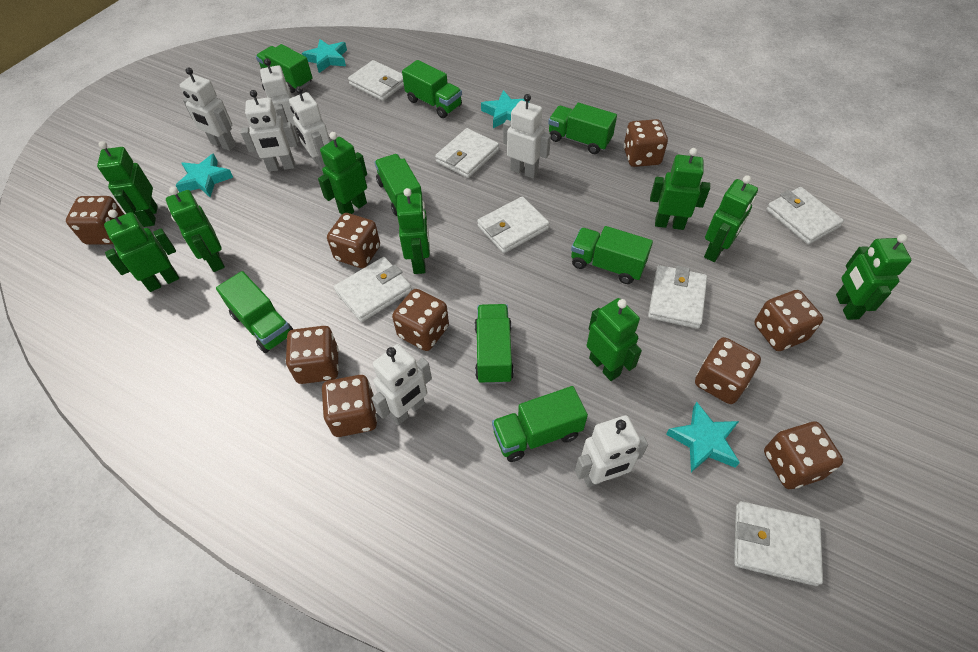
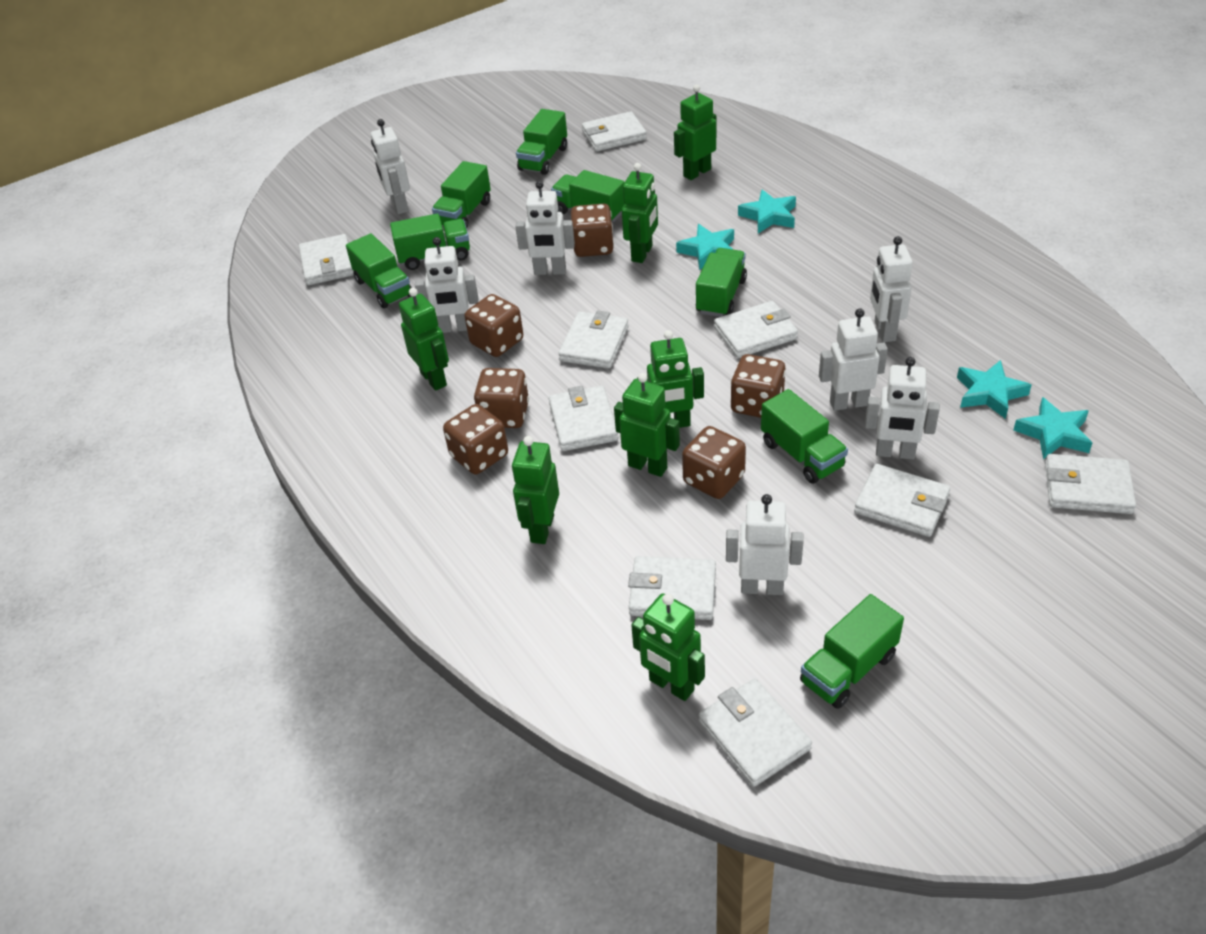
brown dice: [66,196,124,245] [286,326,339,384] [322,375,377,437] [327,213,380,268] [392,289,449,351] [624,119,668,167] [695,337,761,404] [754,290,823,351] [764,422,843,489] = 9 -> [443,404,508,475] [464,294,523,357] [474,368,529,428] [571,203,614,257] [682,426,746,499] [730,354,786,418] = 6
green robot: [97,141,158,227] [104,210,179,292] [166,187,225,272] [318,132,367,214] [397,188,430,274] [587,298,642,381] [650,148,710,230] [704,175,758,262] [836,234,911,320] = 9 -> [399,288,449,391] [512,436,559,544] [614,373,680,477] [622,163,658,263] [631,593,705,701] [637,330,704,428] [674,84,716,180] = 7
white wallet: [334,257,412,322] [348,60,404,101] [435,128,499,178] [477,197,549,253] [648,265,707,329] [734,501,823,586] [766,187,844,245] = 7 -> [299,234,354,285] [549,386,618,451] [558,311,629,368] [582,111,647,151] [628,556,716,620] [698,678,812,787] [714,301,798,358] [854,464,950,537] [1045,454,1136,514] = 9

